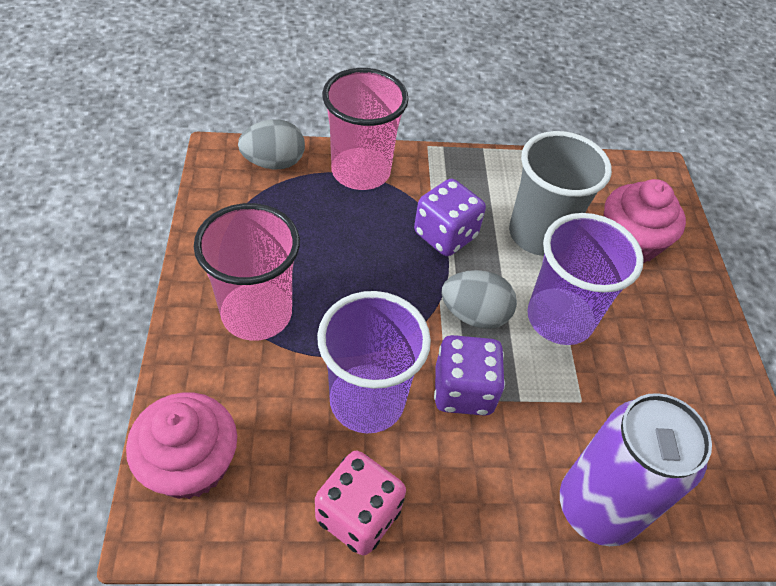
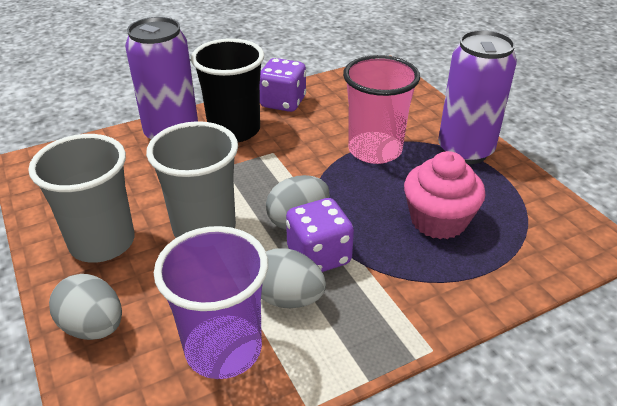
black cup: none = 0 -> [191,38,264,142] = 1
grey cup: [509,131,612,256] = 1 -> [28,134,134,263] [146,121,238,238] = 2
grey egg: [238,119,305,169] [441,270,517,329] = 2 -> [49,274,122,340] [261,248,326,308] [266,175,330,230] = 3
pink cup: [194,203,300,341] [322,68,409,190] = 2 -> [343,55,420,164] = 1
pink cupcake: [126,392,237,499] [604,179,686,263] = 2 -> [404,151,485,239] = 1
pink dice: [315,451,406,555] = 1 -> none = 0
purple can: [560,393,712,546] = 1 -> [125,17,198,140] [438,30,517,164] = 2
purple cup: [317,291,431,433] [527,213,644,345] = 2 -> [154,226,268,379] = 1

